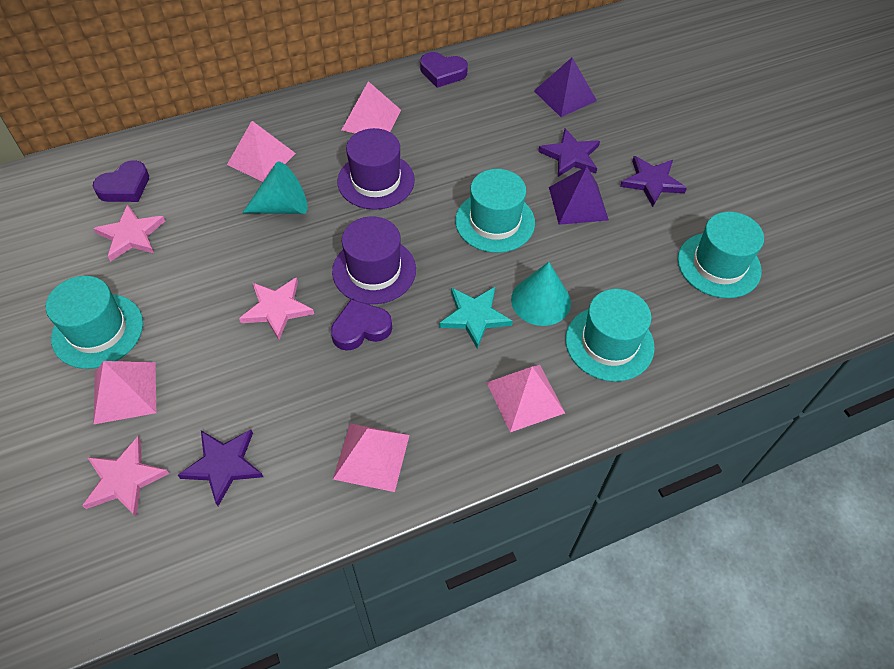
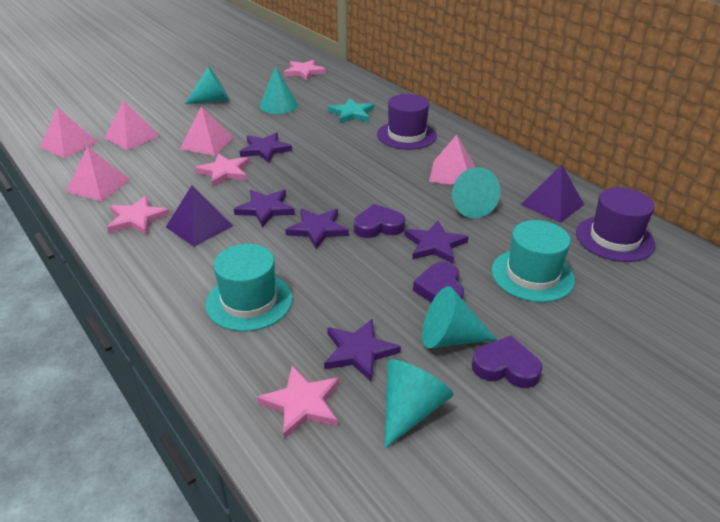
pink star: [82,437,169,517] [93,204,165,262] [239,277,314,340] = 3 -> [107,196,170,235] [195,153,250,187] [257,366,340,439] [284,60,326,81] = 4
purple star: [178,430,263,506] [538,129,600,177] [620,156,687,207] = 3 -> [234,190,295,227] [240,132,292,163] [285,209,349,249] [324,319,401,382] [404,221,469,264] = 5
turquoise cone: [242,162,307,214] [511,262,571,326] = 2 -> [185,66,230,104] [259,66,298,114] [385,359,454,449] [422,286,497,348] [452,167,500,218] = 5
turquoise hat: [46,276,143,369] [455,169,535,253] [566,289,655,382] [678,212,764,298] = 4 -> [205,244,293,332] [492,220,575,302] = 2

